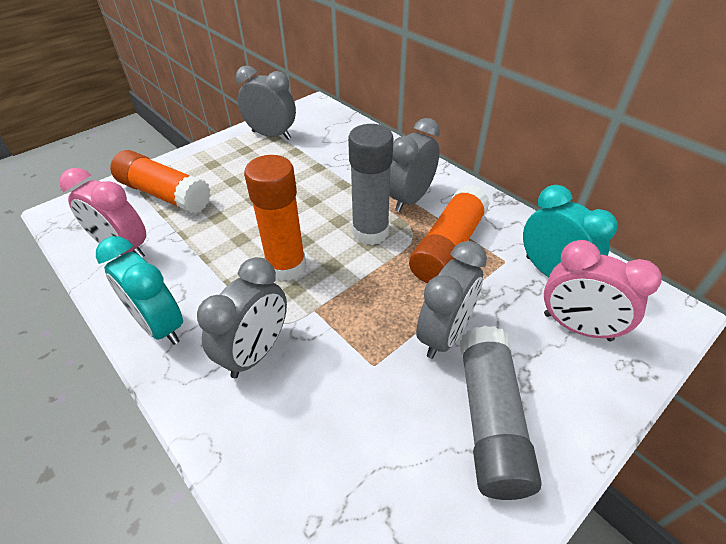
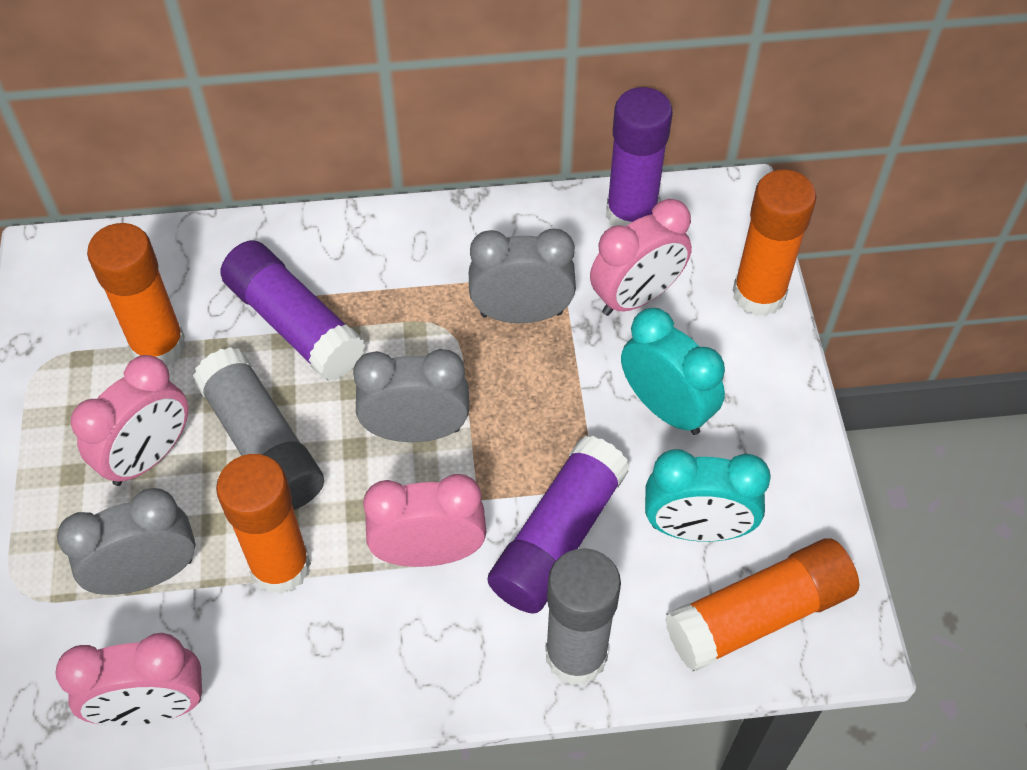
grey clock: [197,257,287,378] [236,66,296,140] [389,118,440,212] [416,241,487,359] = 4 -> [57,488,196,595] [353,349,469,442] [469,229,576,323] = 3
orange glue stick: [110,150,211,214] [244,155,306,281] [409,185,490,283] = 3 -> [87,223,186,367] [216,454,311,594] [665,538,859,671] [733,170,817,316] = 4
pink clock: [59,168,146,258] [544,240,662,341] = 2 -> [55,633,202,727] [71,355,188,486] [363,474,486,567] [590,199,692,316] = 4
purple glue stick: none = 0 -> [220,240,365,381] [488,436,630,614] [606,87,673,226] = 3

